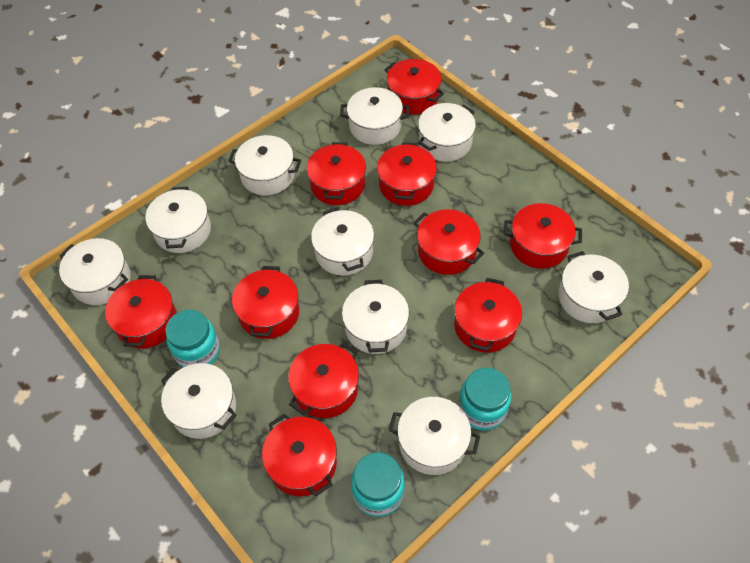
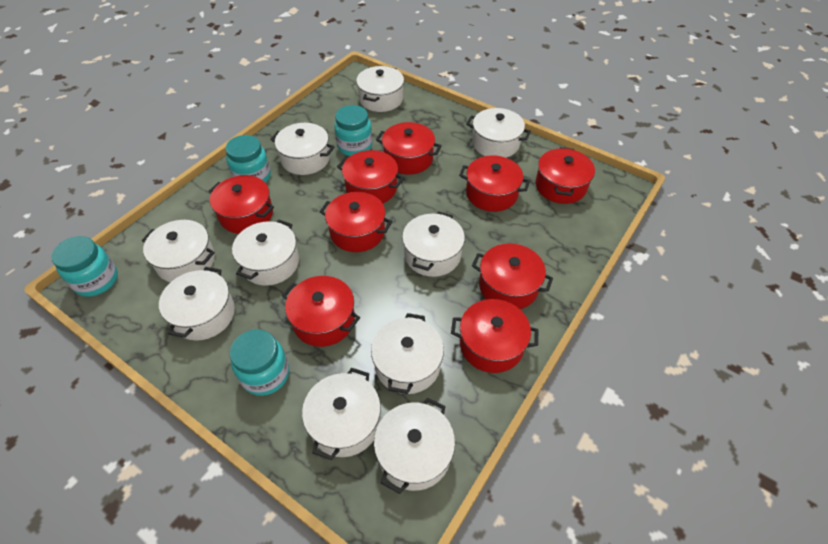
red pot: [105,275,177,349] [232,266,299,339] [262,414,337,496] [288,342,359,418] [307,142,366,205] [377,142,437,206] [384,59,444,115] [414,209,484,275] [454,278,522,353] [504,203,582,269] = 10 -> [209,175,274,234] [282,276,360,347] [320,192,392,252] [337,150,404,204] [376,122,442,175] [451,299,538,373] [459,155,530,212] [472,243,553,309] [535,147,595,204] = 9
turquoise jar: [165,310,220,367] [351,452,405,517] [459,368,511,430] = 3 -> [51,236,118,297] [225,135,271,183] [230,329,289,396] [334,105,372,156] = 4

